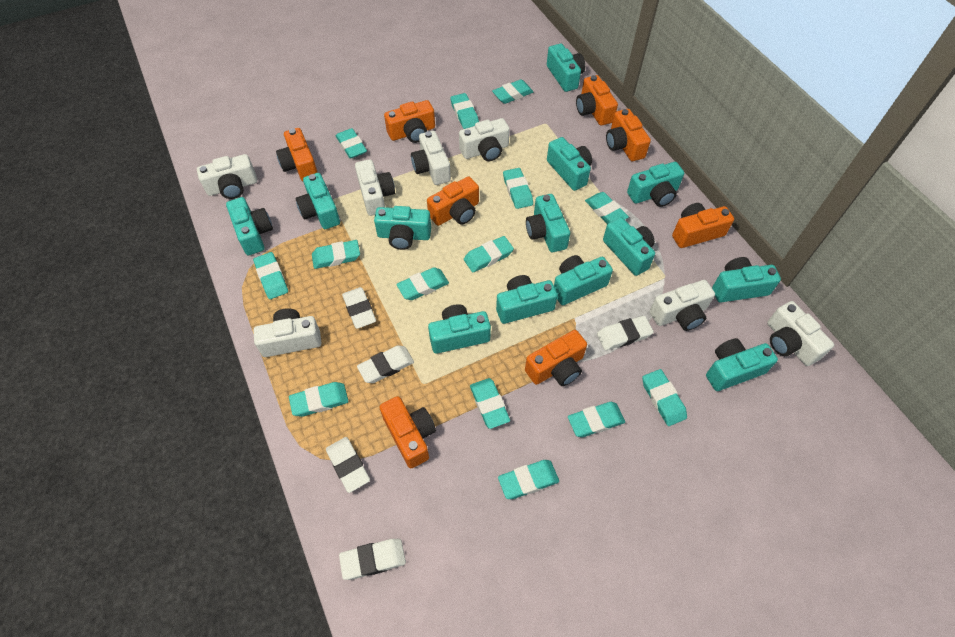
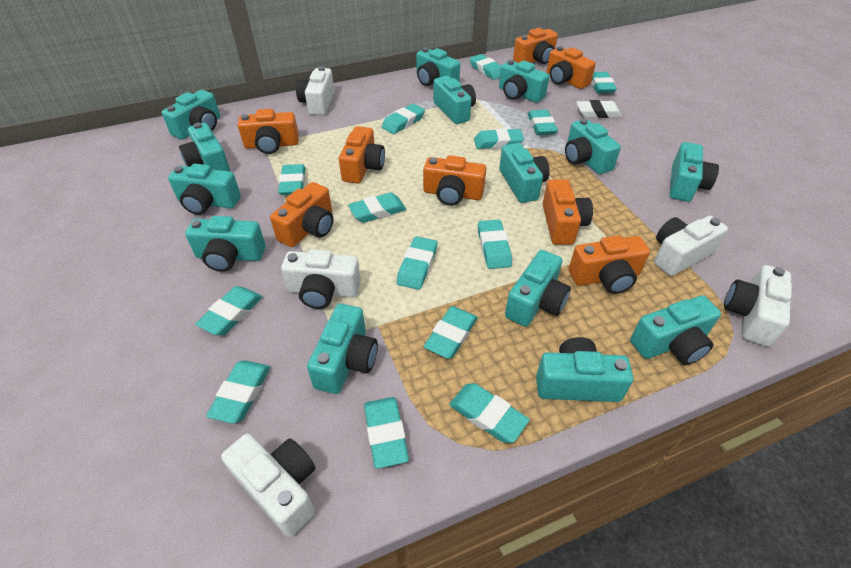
turquoise camera: [226,197,273,256] [296,173,340,229] [374,206,431,250] [428,304,491,354] [496,275,558,324] [526,194,570,252] [547,43,585,92] [547,137,592,191] [554,255,613,305] [603,217,655,276] [627,162,684,207] [706,338,778,391] [712,257,781,302] = 13 -> [162,90,220,140] [168,164,241,215] [179,123,230,172] [185,216,266,272] [307,304,378,394] [416,47,460,86] [433,76,476,124] [499,60,549,103] [499,143,550,203] [505,250,571,327] [536,337,633,402] [565,118,621,174] [630,295,721,365] [670,142,719,202] = 14
white camera: [197,154,257,199] [254,308,321,357] [355,159,395,216] [411,131,451,185] [459,118,510,161] [650,280,715,331] [767,301,834,366] = 7 -> [221,433,315,537] [281,249,361,309] [296,66,334,115] [654,216,728,276] [724,265,792,347] = 5
white eraser: [326,437,370,493] [339,539,406,580] [342,287,376,329] [357,345,414,383] [597,316,654,350] = 5 -> [576,100,622,118] = 1

